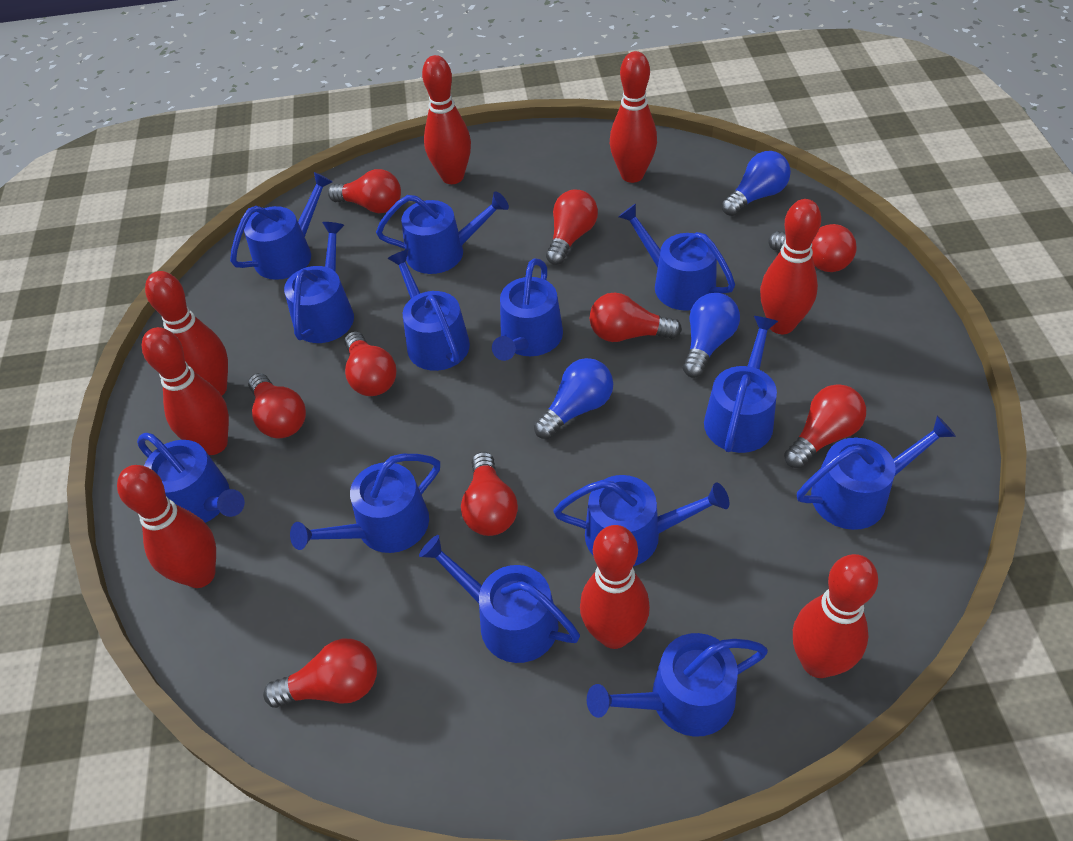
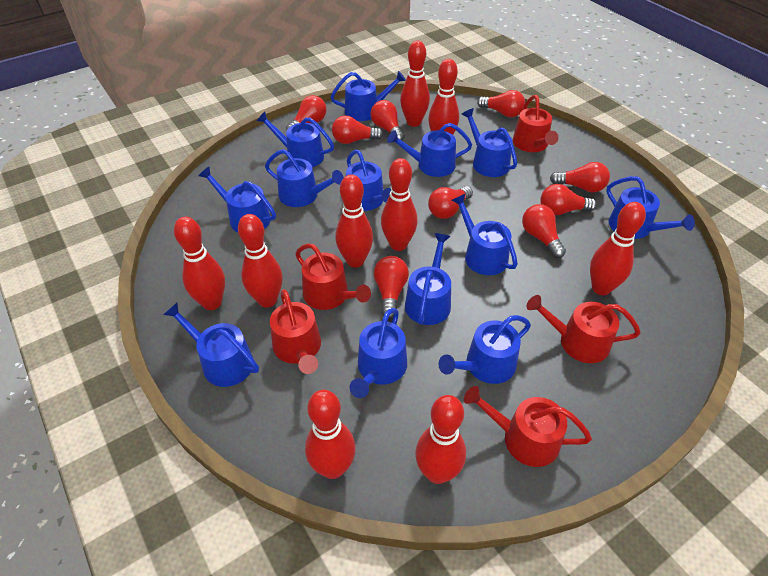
blue light bulb: [534,358,613,439] [683,293,740,378] [722,151,791,216] = 3 -> none = 0
red bowling pin: [117,465,216,588] [142,327,229,455] [145,271,228,395] [422,55,471,184] [580,525,650,649] [610,51,657,183] [760,199,821,334] [793,554,878,678] = 8 -> [174,217,225,310] [238,214,283,308] [305,390,356,479] [335,174,373,268] [381,158,418,251] [400,41,430,127] [415,395,466,484] [428,59,459,135] [590,202,646,295] = 9
red watering can: none = 0 -> [270,289,321,374] [295,244,371,310] [464,386,592,467] [513,95,558,152] [527,295,641,363] = 5

